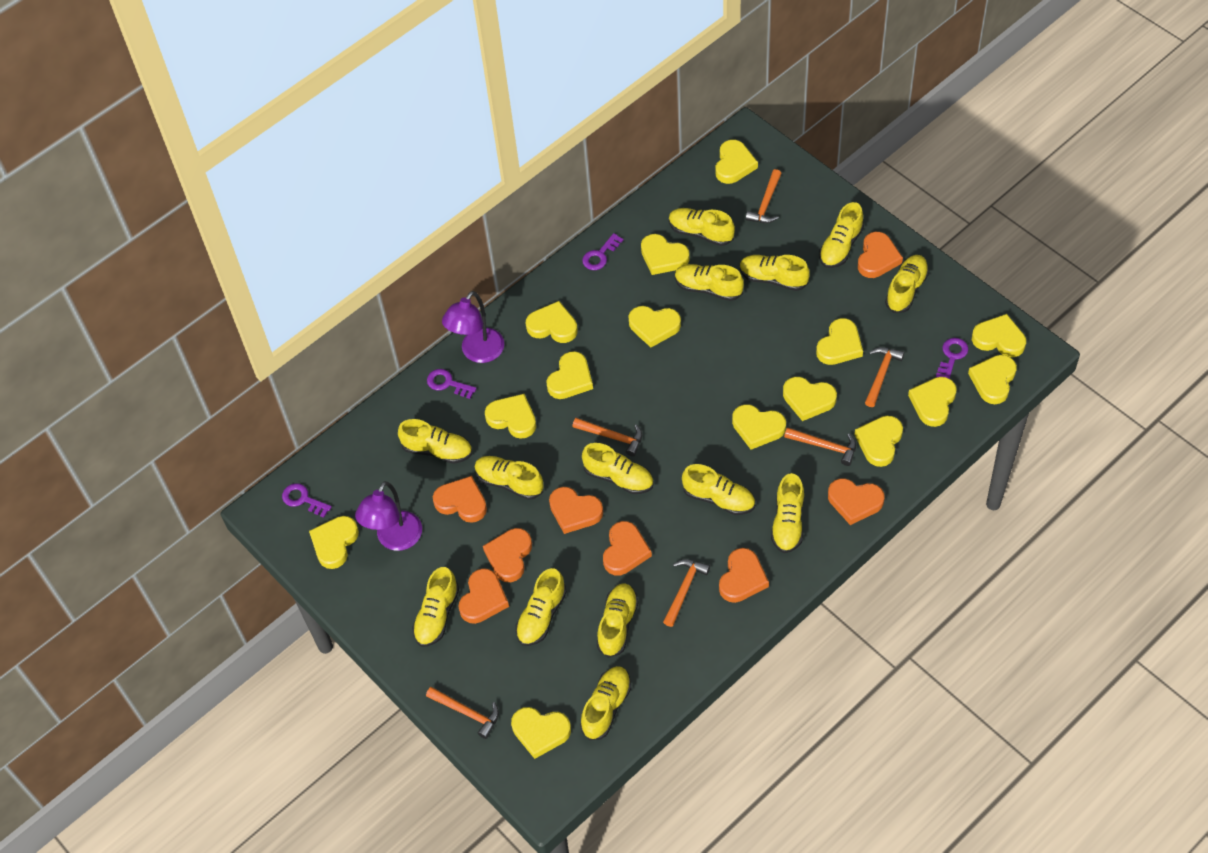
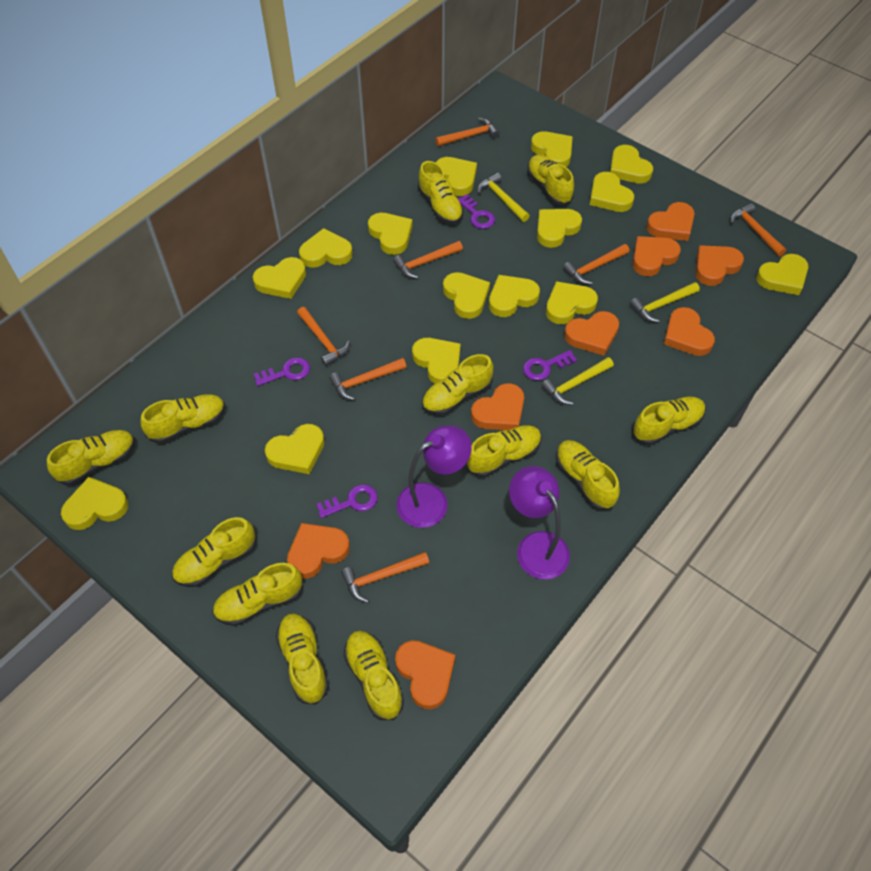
orange hammer: [426,687,499,739] [572,418,642,457] [663,559,710,627] [745,169,782,223] [784,427,856,466] [865,347,904,407] = 6 -> [297,307,350,366] [329,358,407,400] [341,552,429,603] [393,241,463,279] [435,117,500,146] [563,244,629,284] [731,203,786,257] = 7
yellow hammer: none = 0 -> [478,173,530,222] [541,357,614,405] [630,282,700,322] = 3
yellow shoe: [398,419,472,464] [412,567,459,647] [474,456,543,500] [516,568,567,646] [580,666,631,740] [582,443,654,494] [597,583,638,658] [669,208,735,246] [675,264,744,301] [682,464,755,515] [740,255,810,291] [771,473,804,553] [819,202,864,268] [885,255,929,313] = 14 -> [47,430,135,485] [140,394,225,443] [172,517,256,587] [212,563,303,626] [276,614,329,705] [343,631,404,720] [418,161,464,224] [422,354,493,415] [467,425,542,477] [527,154,574,205] [556,440,620,510] [632,397,706,445] = 12

